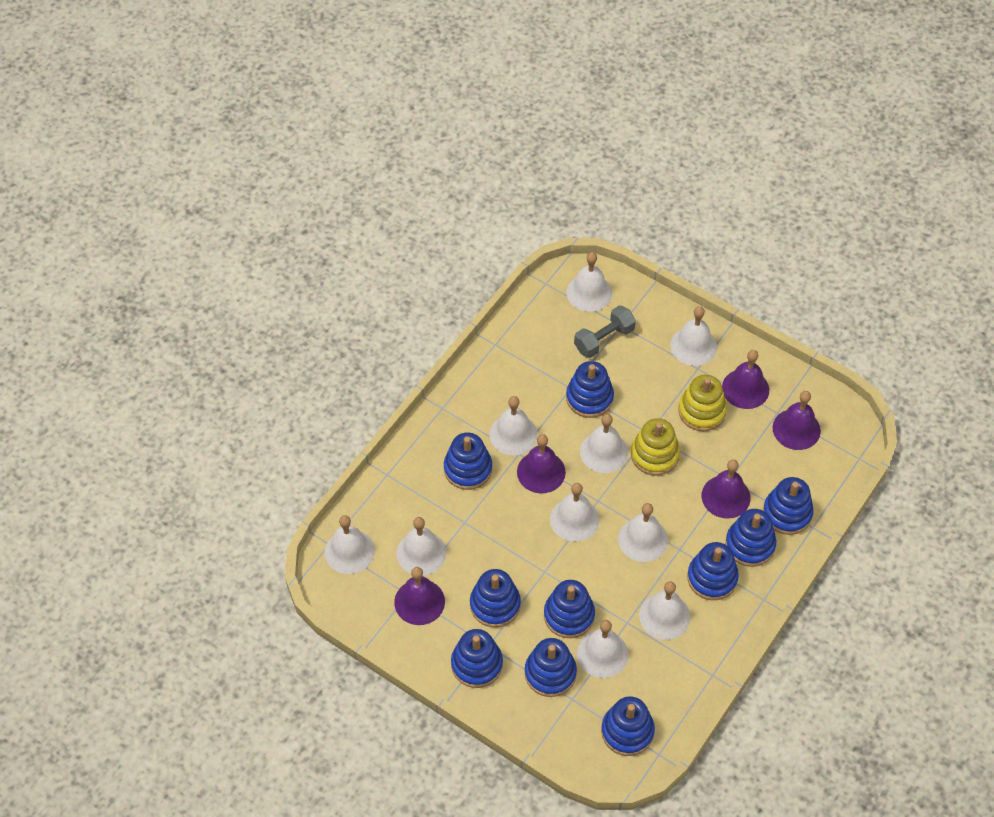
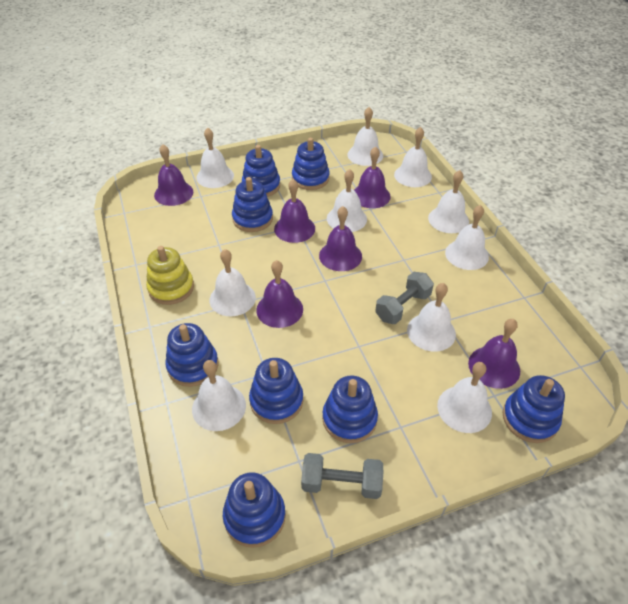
blue stacking toy: [444,432,492,490] [451,629,503,688] [470,569,521,628] [525,638,577,697] [544,580,595,638] [566,361,614,418] [601,697,655,756] [687,542,739,600] [725,509,776,567] [763,477,814,535] = 10 -> [165,323,219,387] [223,472,286,548] [232,177,273,232] [242,145,280,197] [249,358,303,424] [292,138,330,190] [322,376,378,443] [503,375,565,443] = 8
grey dumbbell: [574,305,636,358] = 1 -> [301,453,383,499] [375,272,434,324] = 2
purple bell: [394,567,445,625] [517,434,566,493] [702,459,751,519] [722,350,769,409] [773,391,821,450] = 5 -> [154,144,193,206] [256,260,303,328] [274,179,315,243] [319,206,362,271] [354,146,391,208] [468,319,520,389] = 6
yellow stacking toy: [631,418,680,476] [678,375,727,431] = 2 -> [146,246,194,305] = 1

